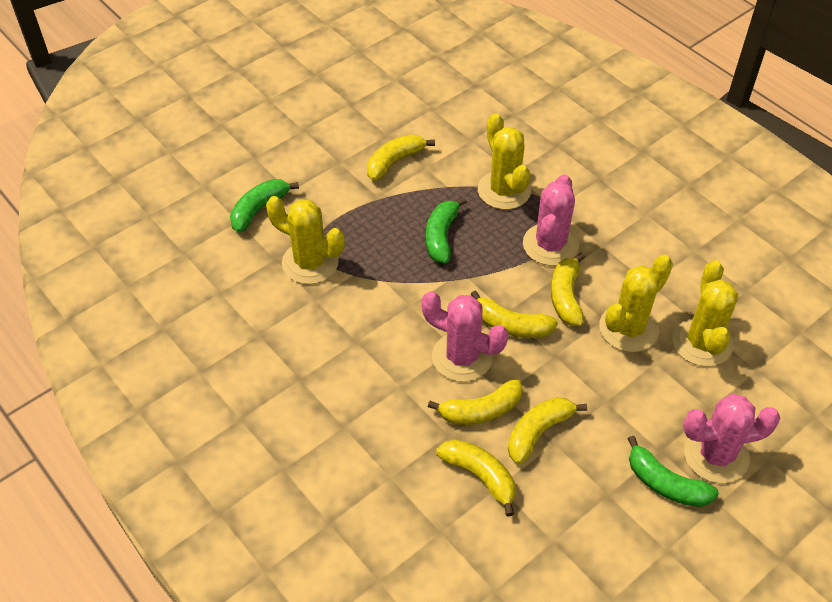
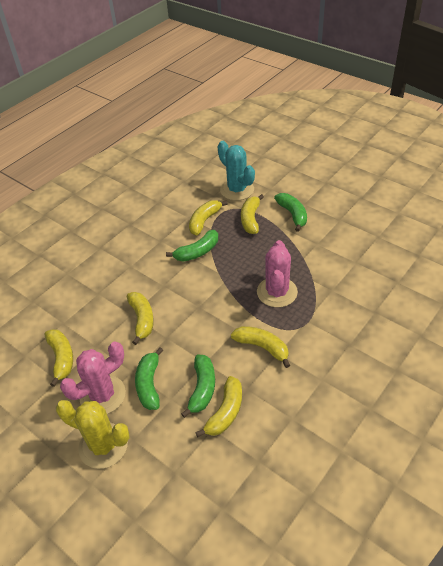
green banana: [230,179,299,233] [426,197,467,263] [628,436,719,507] = 3 -> [135,347,164,410] [166,230,218,261] [181,355,215,418] [274,193,307,232] = 4
pink cactus: [421,291,508,382] [523,174,579,266] [683,394,780,483] = 3 -> [60,341,126,414] [257,240,298,308] = 2
turquoise cactus: none = 0 -> [218,141,255,201] = 1
yellow cactus: [266,196,345,284] [478,113,531,210] [599,255,673,352] [672,260,738,367] = 4 -> [56,400,130,469] = 1

